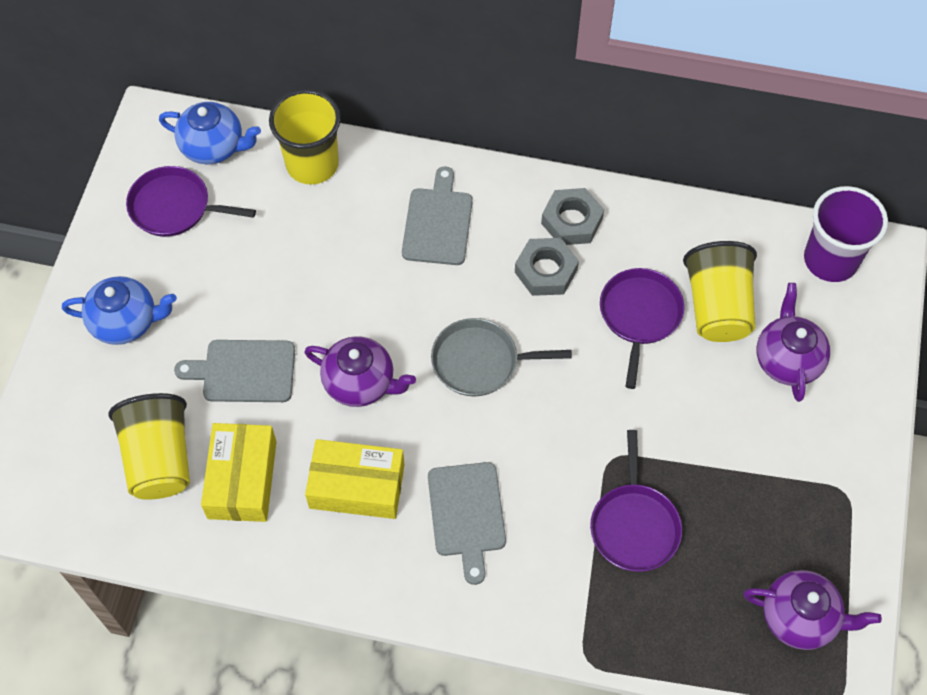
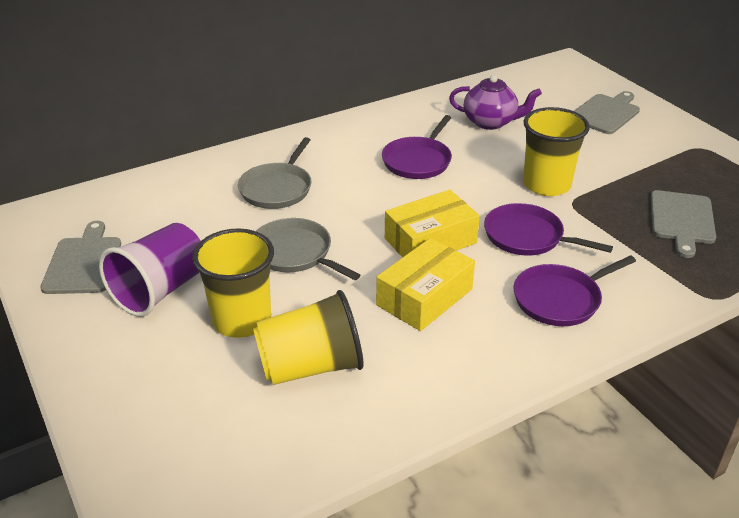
blue teapot: [62,276,177,345] [159,102,261,165] = 2 -> none = 0
grey nut: [515,238,579,296] [541,188,604,245] = 2 -> none = 0
grey pan: [431,318,572,396] = 1 -> [238,137,312,209] [256,218,360,280] = 2
purple teapot: [304,336,416,407] [743,570,882,650] [757,283,830,402] = 3 -> [449,75,542,130] = 1

